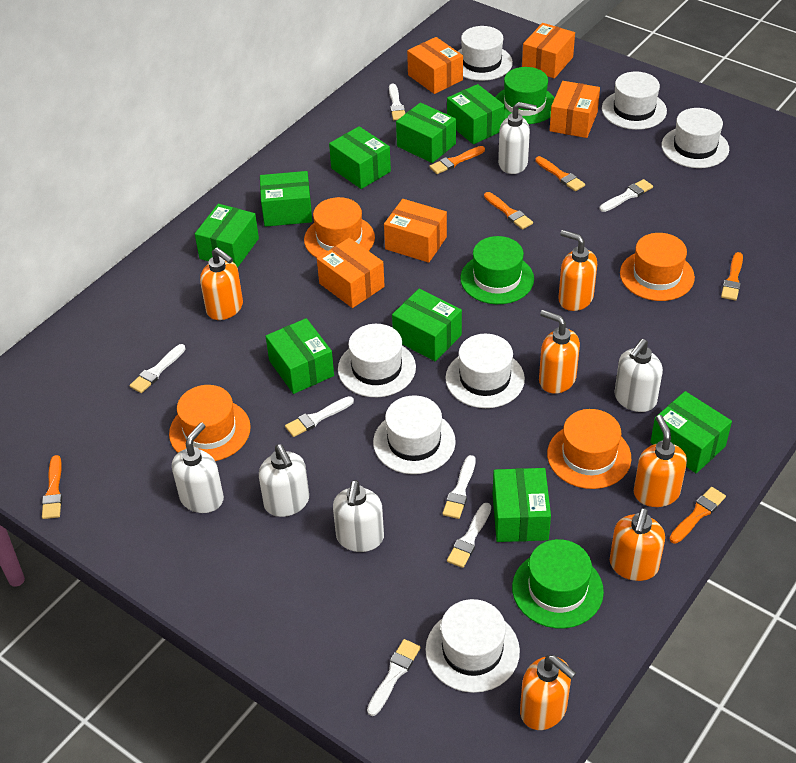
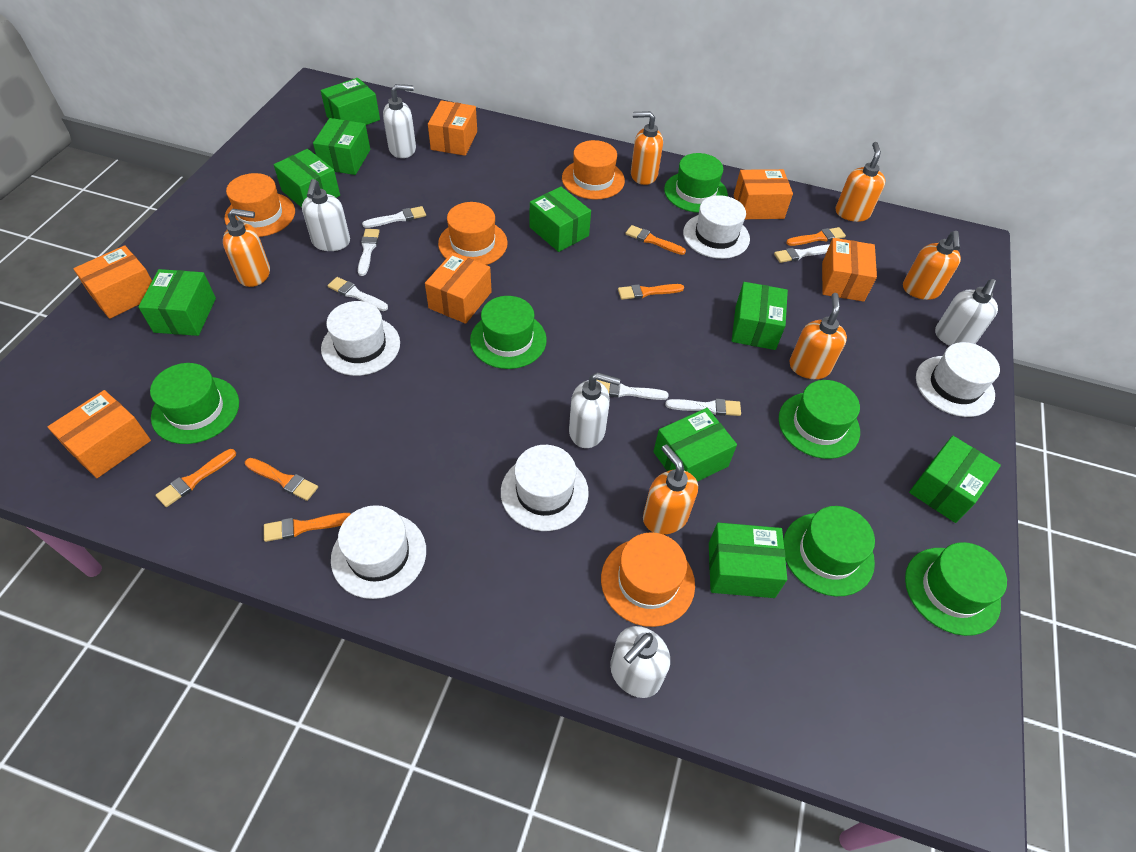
green hat: [460,236,534,304] [495,67,555,124] [512,539,604,628] = 3 -> [150,363,239,444] [470,296,547,369] [664,153,728,213] [778,380,860,459] [783,506,875,596] [905,542,1007,636] = 6
orange box: [317,238,385,308] [384,199,447,263] [407,37,463,94] [522,23,575,78] [550,81,600,138] = 5 -> [48,390,151,478] [73,245,152,319] [425,252,492,324] [428,100,477,156] [734,169,793,219] [822,238,877,302] = 6
white brush: [129,344,186,393] [285,396,354,437] [367,639,421,716] [389,83,405,120] [442,455,476,519] [447,503,491,568] [600,179,653,212] = 7 -> [328,277,388,311] [358,229,380,276] [362,206,426,228] [596,380,669,400] [665,399,741,416] [774,245,829,263] = 6
white hat: [338,324,416,397] [373,395,456,474] [425,599,520,693] [445,334,525,408] [458,26,513,81] [602,71,667,130] [662,108,729,168] = 7 -> [321,301,400,376] [331,505,426,599] [501,445,589,531] [683,195,750,259] [916,342,1000,417] = 5

